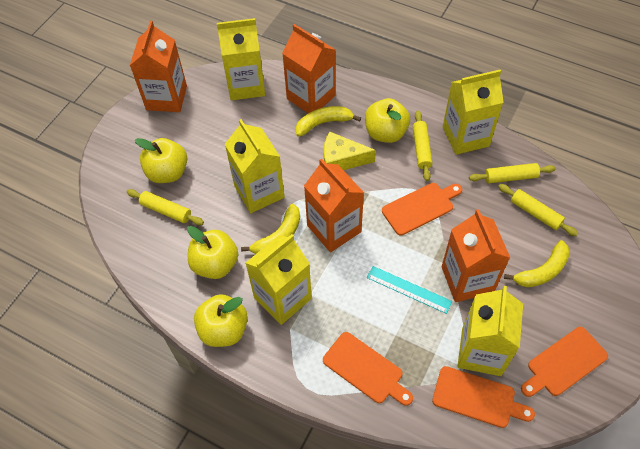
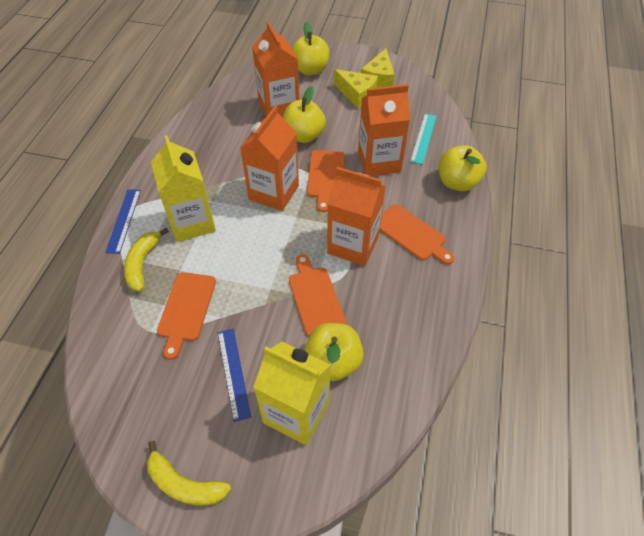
blue ruler: none = 0 -> [105,189,141,254] [218,329,251,422] = 2
yellow banana: [241,204,300,254] [295,106,361,137] [504,240,570,287] = 3 -> [124,228,169,291] [147,441,231,506] = 2
yellow carton: [217,18,265,100] [225,119,285,213] [246,234,312,325] [443,70,504,155] [457,286,523,376] = 5 -> [151,135,216,242] [253,342,331,445] = 2
yellow cheese: [324,131,376,170] = 1 -> [334,69,378,108] [361,48,395,88] = 2
yellow rolling pin: [127,189,204,225] [413,111,433,181] [469,163,556,183] [498,184,578,236] = 4 -> none = 0

